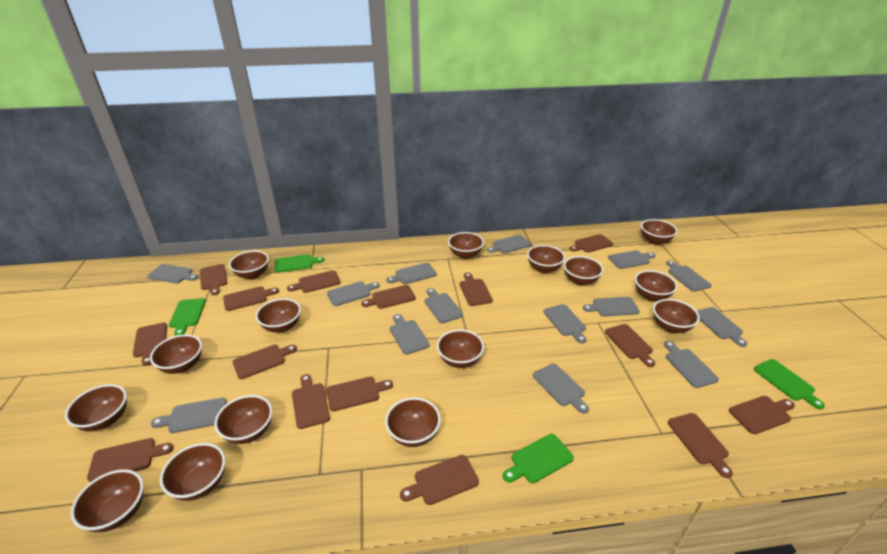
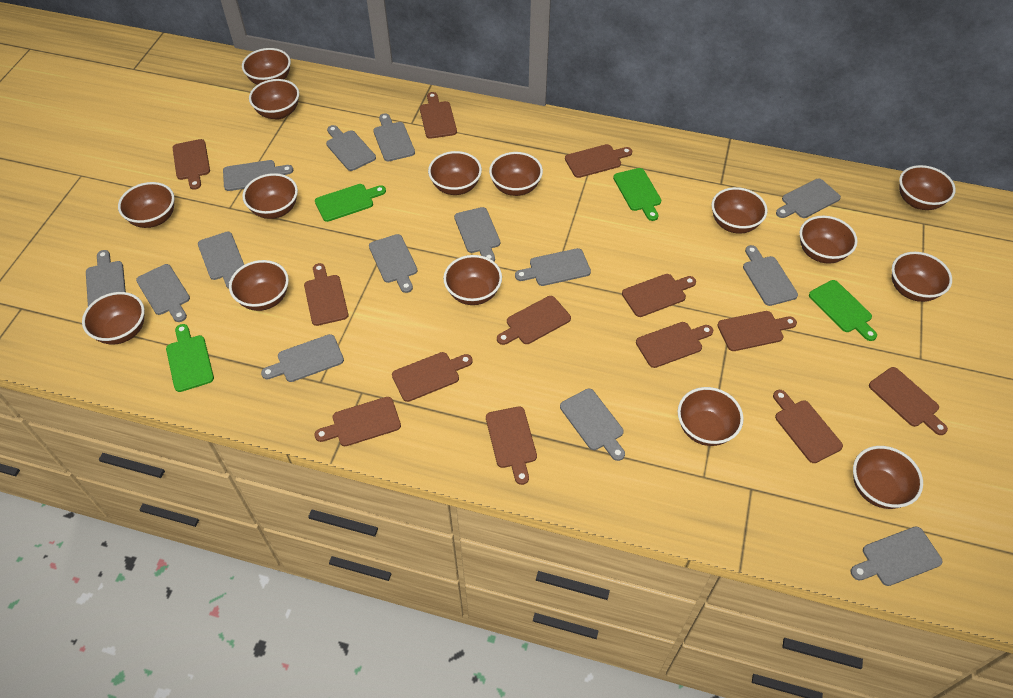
brown cutting board: [87,438,174,482] [133,323,167,366] [200,264,227,295] [223,286,279,311] [233,345,297,379] [287,270,340,293] [292,374,330,429] [326,377,393,411] [361,285,416,309] [400,455,479,505] [460,273,493,306] [570,234,613,253] [605,324,655,367] [668,413,733,478] [729,396,795,434] = 15 -> [173,139,210,190] [304,263,349,326] [314,397,401,446] [392,352,473,402] [420,92,457,139] [486,407,537,485] [497,296,571,345] [565,144,632,178] [622,274,696,317] [636,322,713,368] [717,311,797,351] [773,390,843,463] [869,367,948,435] = 13

